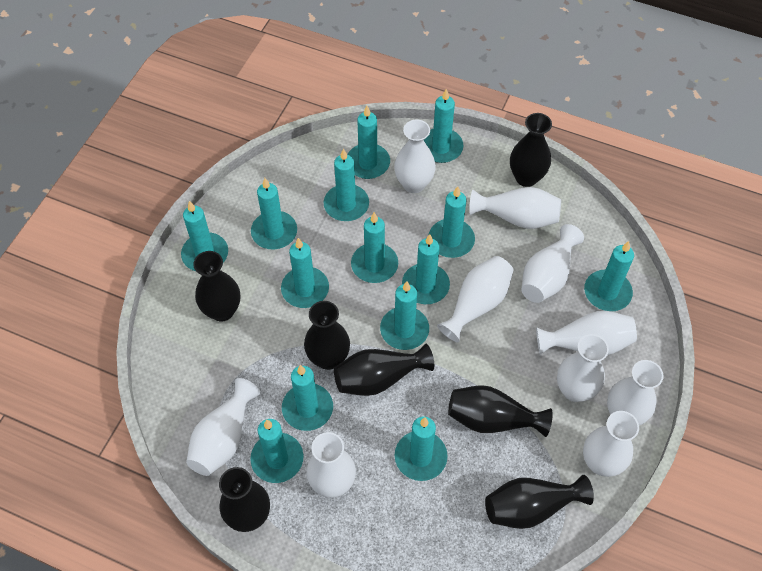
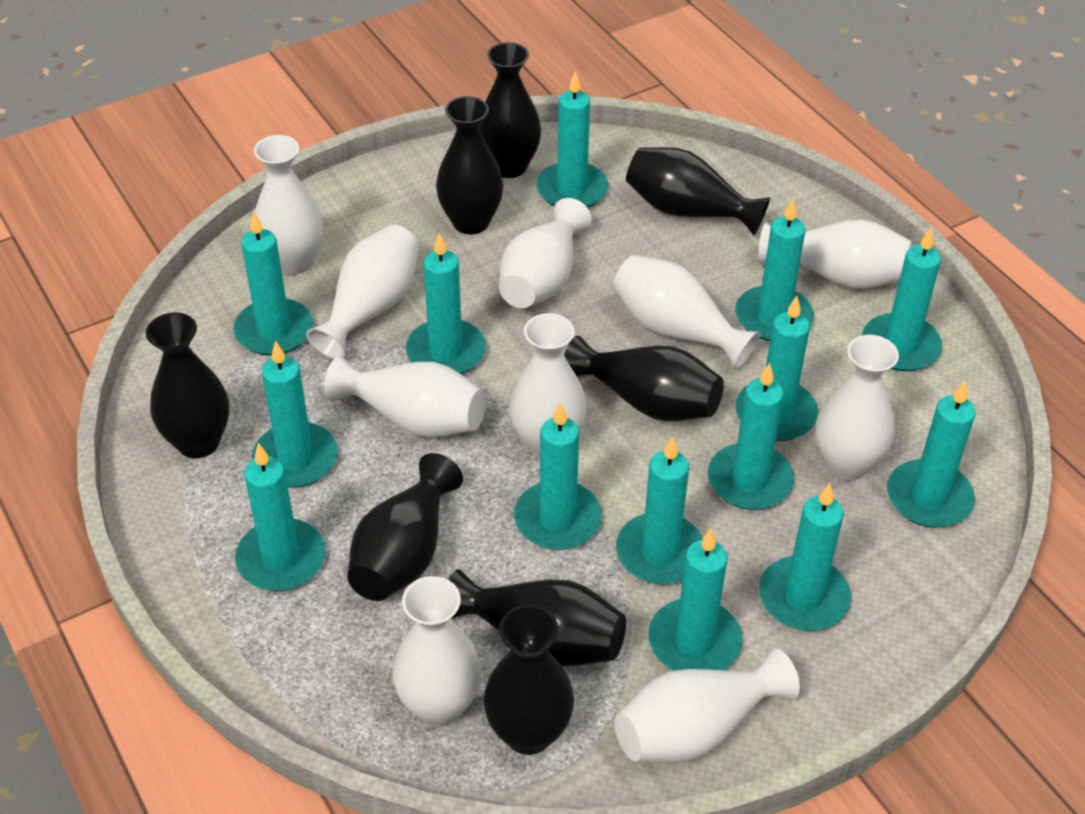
black vase: [193,251,240,321] [219,467,270,532] [304,301,350,370] [334,344,434,396] [448,385,553,437] [485,475,594,529] [510,113,552,187] = 7 -> [146,312,229,458] [347,453,463,601] [436,96,503,234] [448,569,626,666] [479,42,541,178] [484,605,574,755] [564,336,724,421] [626,147,770,236] = 8

